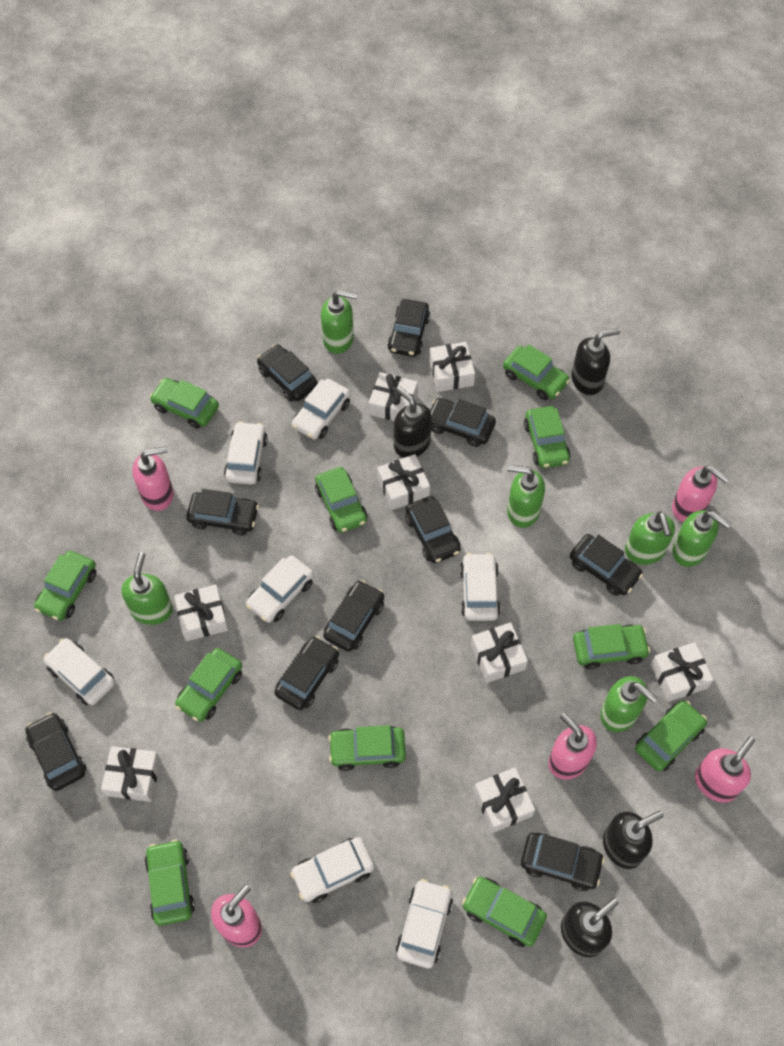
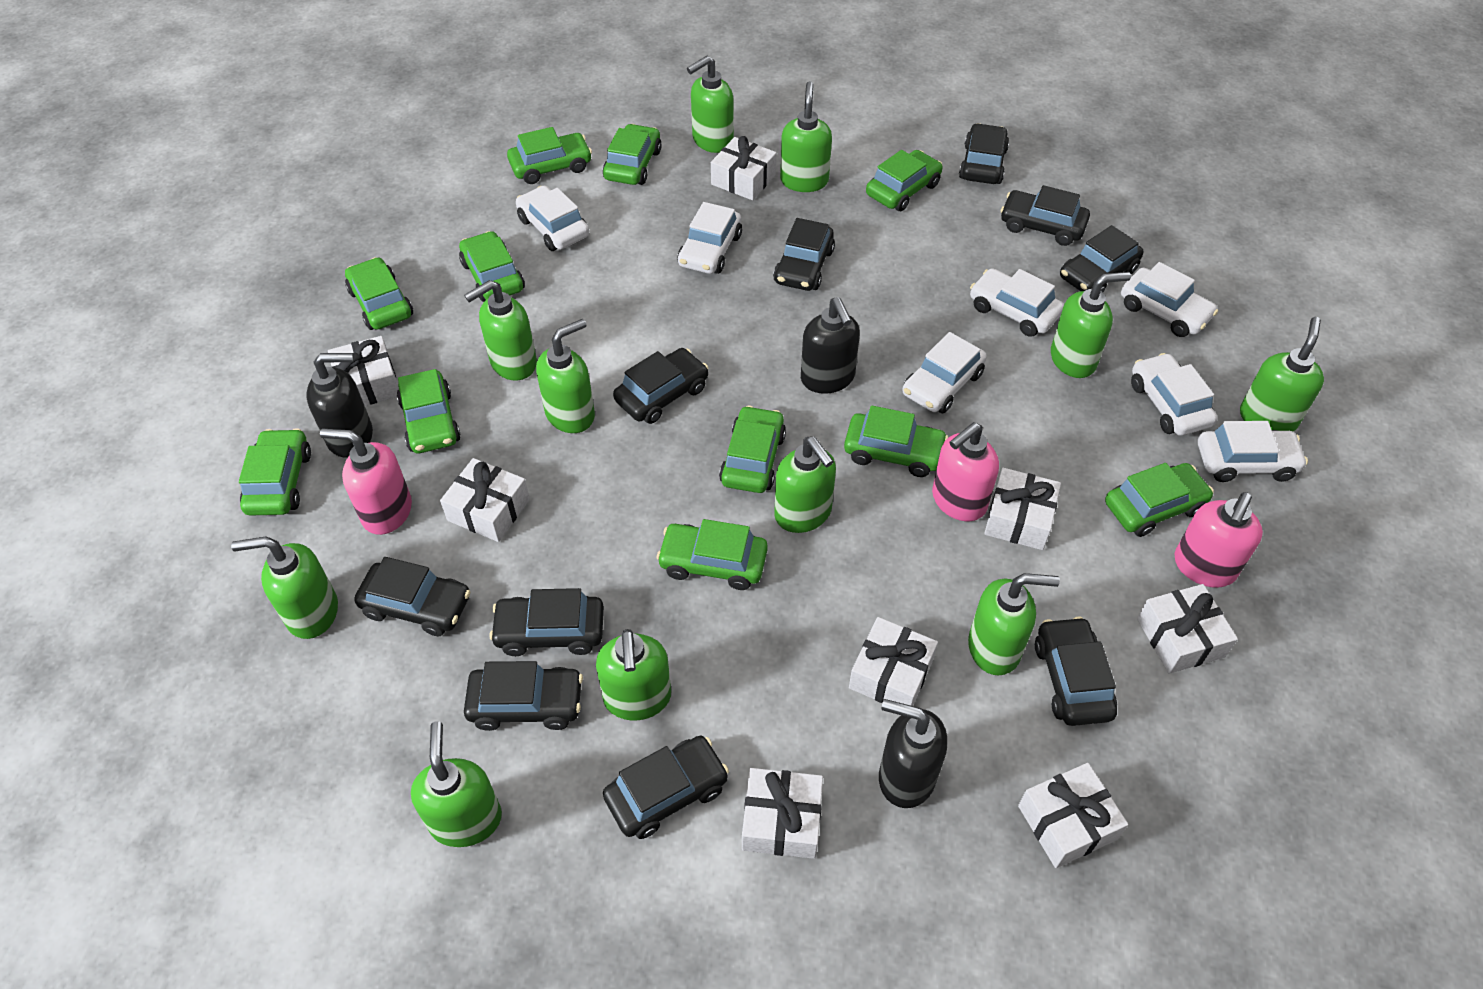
black soap dispenser: [394,386,432,458] [561,898,619,957] [571,328,620,395] [603,810,664,869] = 4 -> [306,353,373,458] [801,297,860,394] [879,699,947,808] = 3
green soap dispenser: [121,552,173,625] [321,290,358,354] [507,465,545,528] [600,676,658,732] [625,511,675,565] [672,510,731,567] = 6 -> [231,536,338,639] [411,721,502,847] [464,280,537,381] [536,319,595,433] [596,629,671,721] [687,56,734,153] [774,436,836,533] [780,81,832,192] [968,573,1060,676] [1051,272,1131,378] [1240,317,1324,431] = 11
pink soap dispenser: [132,446,174,511] [211,884,262,947] [548,713,597,779] [672,466,730,522] [695,736,755,803] = 5 -> [320,429,412,535] [932,422,999,522] [1174,492,1263,588] = 3

